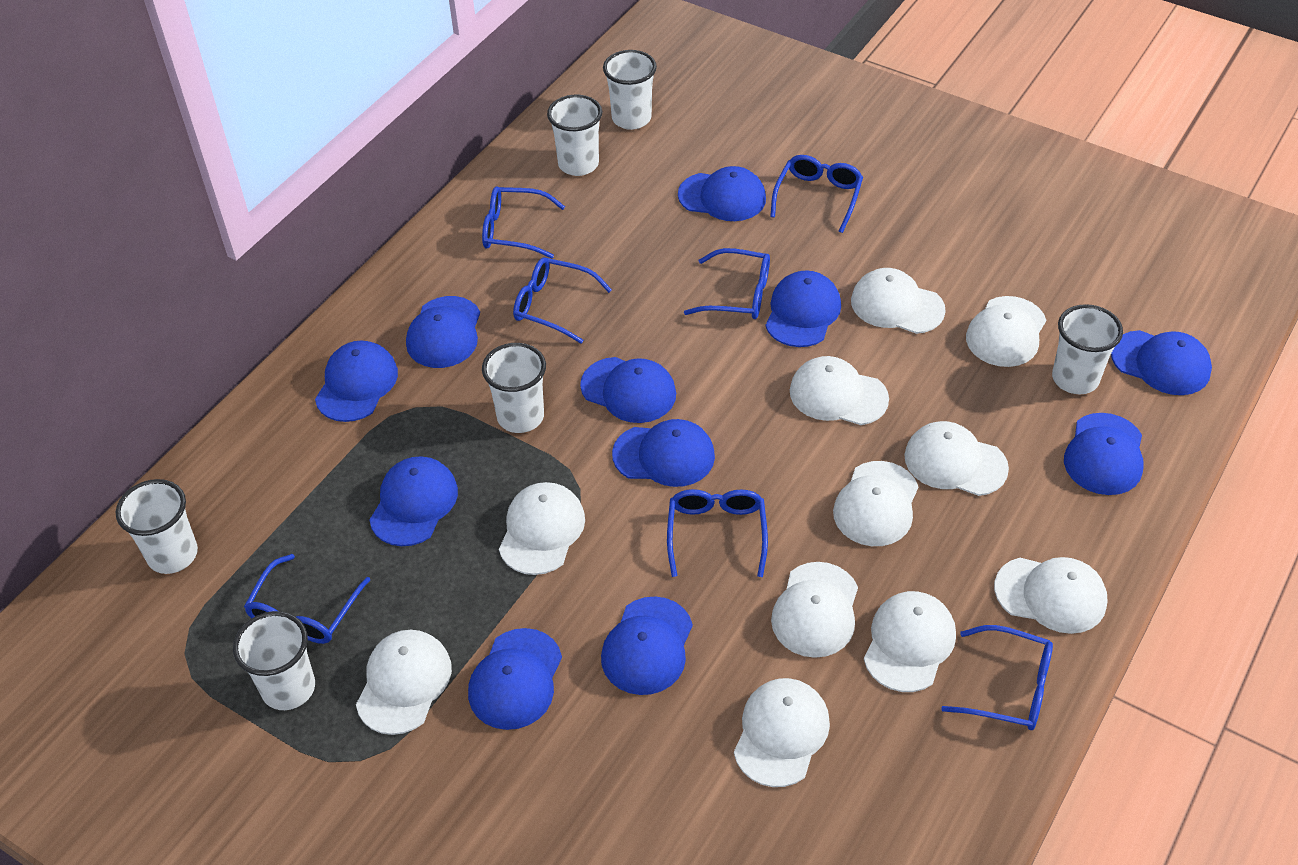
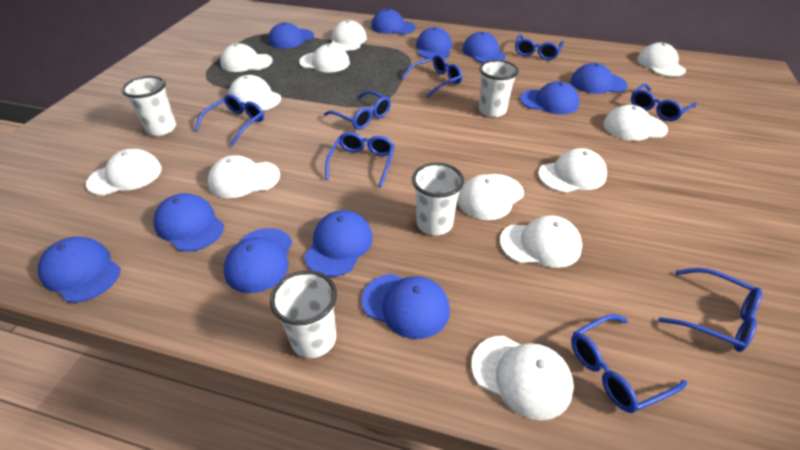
blue glasses: [244,554,370,644] [482,187,565,259] [513,257,612,344] [667,489,768,577] [684,248,770,319] [770,155,863,233] [941,625,1053,730] = 7 -> [195,94,264,146] [324,90,391,130] [325,132,395,187] [402,54,462,98] [515,34,564,60] [571,314,687,413] [631,84,697,121] [658,268,762,352] = 8
white cap: [356,630,452,735] [499,482,585,575] [734,678,830,787] [771,562,858,658] [790,356,889,425] [833,461,918,546] [851,268,946,334] [864,591,956,692] [904,421,1009,496] [966,296,1046,367] [994,557,1107,634] = 11 -> [86,149,162,196] [208,155,280,198] [220,43,273,72] [229,75,281,111] [299,44,350,72] [331,20,367,51] [457,174,524,220] [471,336,574,420] [500,215,582,268] [538,148,607,193] [603,105,668,141] [637,43,686,77] = 12
white cup: [116,479,198,574] [233,611,315,710] [482,343,546,433] [547,95,602,176] [603,50,657,130] [1052,304,1123,394] = 6 -> [122,76,176,136] [270,270,337,358] [412,163,464,235] [479,60,519,117] = 4

